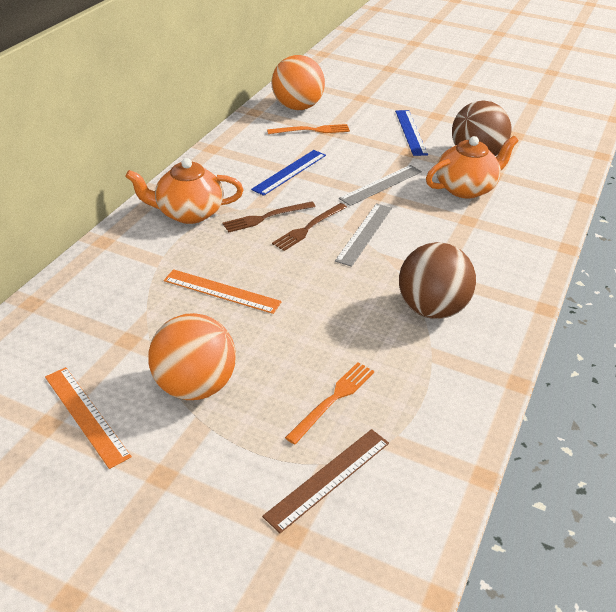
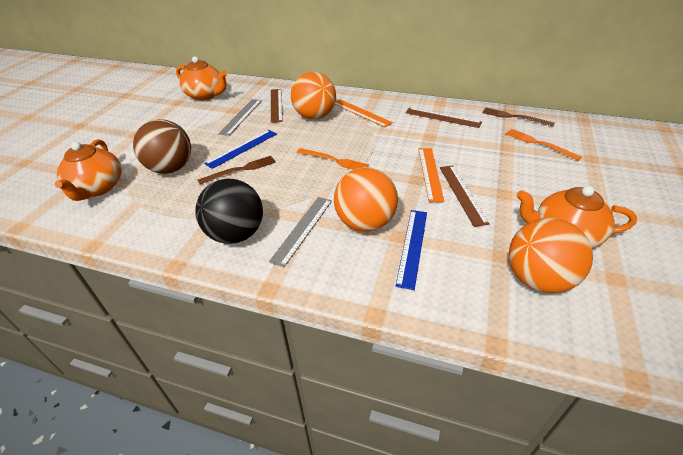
black ball: none = 0 -> [195,178,263,244] = 1
brown ball: [399,242,476,319] [452,100,511,156] = 2 -> [133,119,191,174] = 1
brown ruler: [262,429,389,533] = 1 -> [271,89,283,123] [405,107,482,128] [440,165,490,227] = 3
orange ball: [148,313,236,400] [271,55,325,111] = 2 -> [291,72,336,119] [334,167,398,232] [509,218,593,293] = 3
orange teapot: [125,158,243,224] [426,136,518,199] = 2 -> [55,139,122,201] [176,56,227,101] [517,186,637,248] = 3

